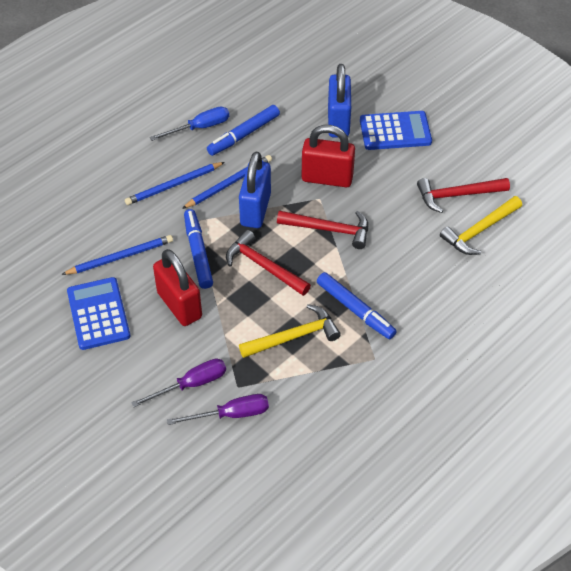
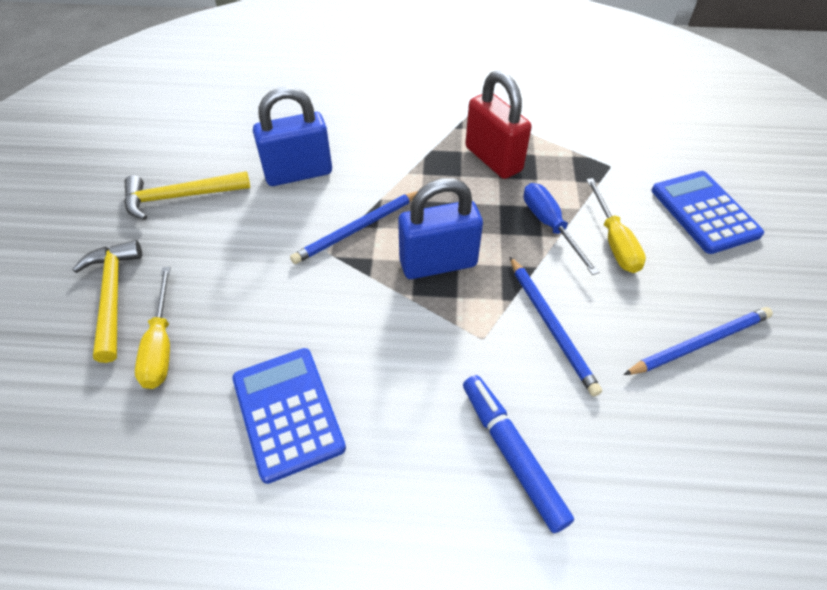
blue marker: [184,209,213,289] [207,105,280,156] [317,272,397,339] = 3 -> [463,375,574,533] = 1
purple screwdriver: [131,359,226,407] [167,394,269,425] = 2 -> none = 0
red hammer: [226,230,311,296] [277,211,368,249] [417,178,510,213] = 3 -> none = 0
red padlock: [153,249,202,326] [302,125,355,187] = 2 -> [465,70,532,179] = 1
yellow screwdriver: none = 0 -> [135,267,171,389] [586,178,646,273] = 2

